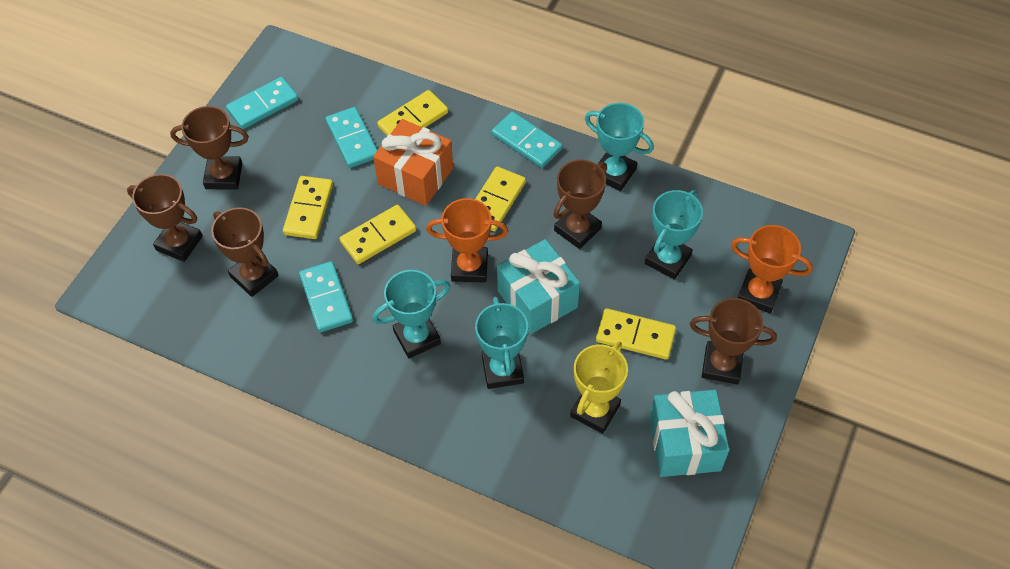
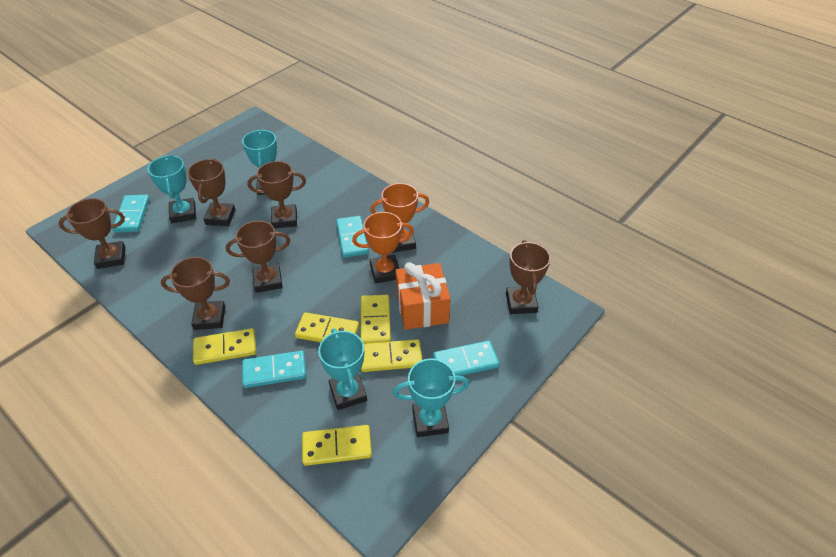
brown trophy: [127,174,203,262] [170,106,249,190] [211,208,278,297] [553,160,607,249] [690,298,777,384] = 5 -> [59,198,126,269] [161,257,230,330] [187,158,235,226] [226,221,290,293] [248,161,306,229] [506,240,551,314] = 6
turquoise gift: [497,239,580,334] [649,390,729,477] = 2 -> none = 0
yellow trophy: [570,341,628,434] = 1 -> none = 0

